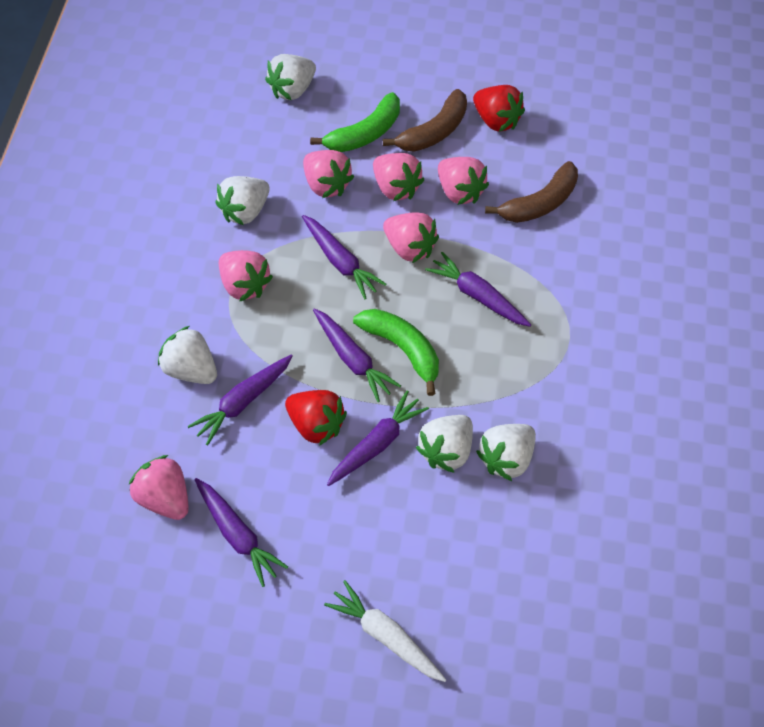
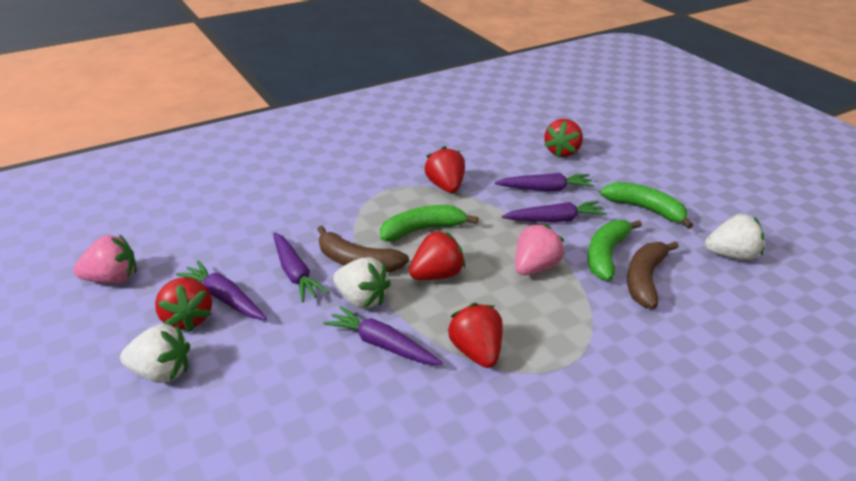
green banana: [310,92,400,152] [353,309,439,396] = 2 -> [380,205,478,242] [588,220,642,281] [600,182,693,229] = 3
pink strawberry: [129,455,189,520] [219,250,273,302] [303,150,354,198] [373,153,425,201] [383,212,439,263] [438,157,489,205] = 6 -> [73,234,137,284] [515,224,565,275] = 2
purple carrot: [188,354,293,445] [195,478,288,587] [302,215,387,299] [313,308,401,402] [327,391,429,486] [425,252,531,327] = 6 -> [176,261,267,320] [273,232,329,302] [323,306,443,365] [495,173,595,191] [502,201,607,222] = 5
red strawberry: [285,390,347,446] [473,85,525,132] = 2 -> [155,277,212,332] [409,230,465,280] [425,146,465,193] [448,303,503,368] [544,119,583,158] = 5
white carrot: [324,580,446,682] = 1 -> none = 0
white strawberry: [158,326,217,384] [216,176,270,225] [265,54,316,100] [416,415,473,473] [476,424,536,481] = 5 -> [120,324,190,383] [333,257,391,309] [705,214,764,260] = 3

